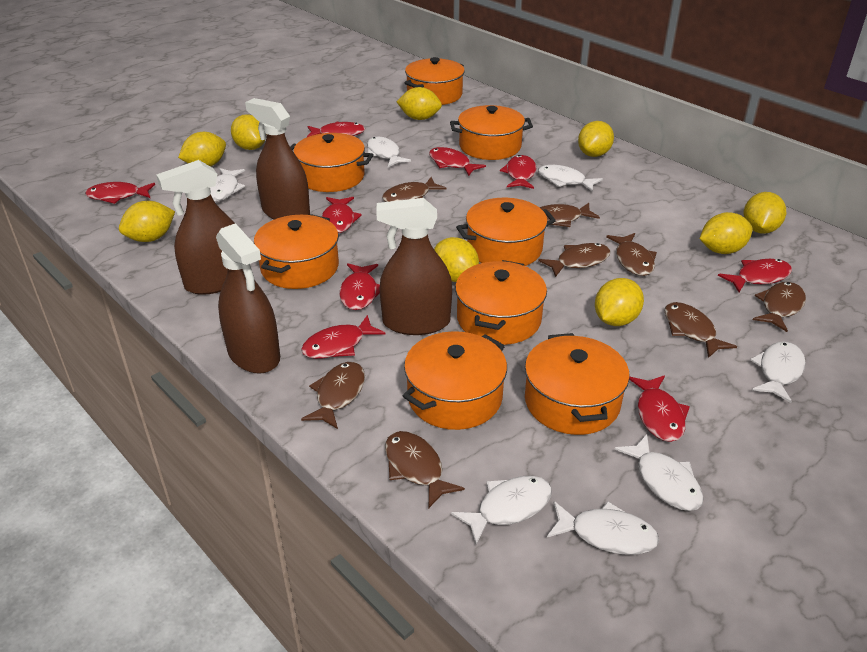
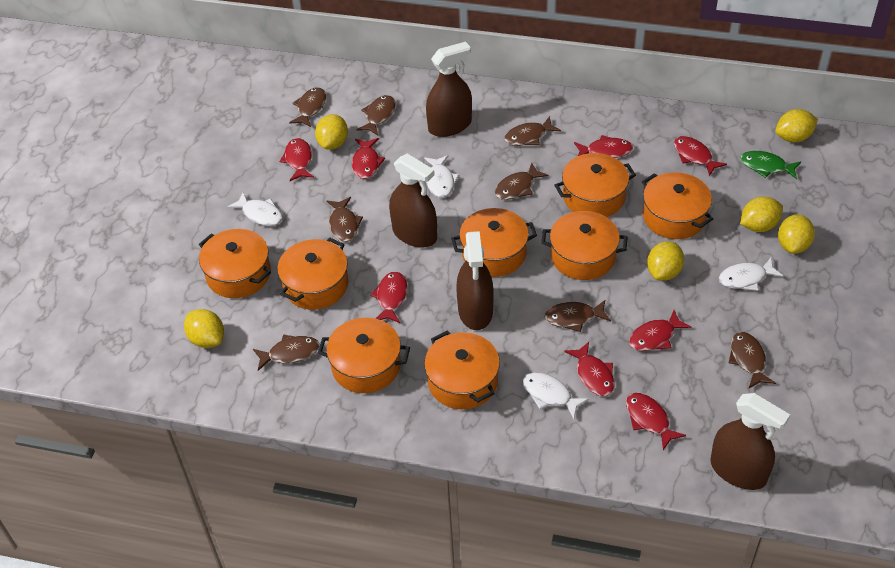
green fish: none = 0 -> [740,151,801,179] = 1
red fish: [85,182,155,204] [301,315,385,359] [307,121,365,137] [322,197,362,233] [340,263,380,310] [429,147,486,176] [500,155,537,189] [629,375,690,442] [718,259,792,292] = 9 -> [279,138,314,181] [352,138,385,179] [370,272,407,323] [564,342,615,396] [574,135,633,158] [626,393,686,450] [629,310,692,351] [674,136,727,176] = 8
white fish: [210,168,245,201] [367,137,411,167] [451,476,552,545] [538,165,603,192] [547,501,660,555] [614,434,704,511] [750,341,806,403] = 7 -> [227,192,283,226] [424,155,459,198] [522,372,589,419] [719,258,783,291] = 4
yellow lemon: [119,201,175,242] [178,132,226,167] [231,114,265,150] [397,87,442,120] [434,237,479,282] [578,121,614,157] [595,278,644,326] [700,212,753,254] [743,192,786,234] = 9 -> [184,309,224,348] [315,114,348,150] [647,241,684,281] [740,197,783,232] [775,109,818,142] [778,214,815,254] = 6

